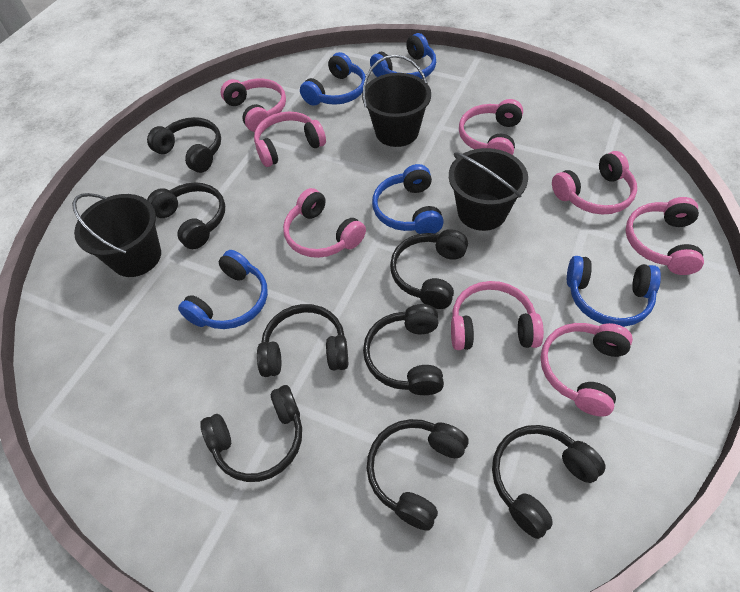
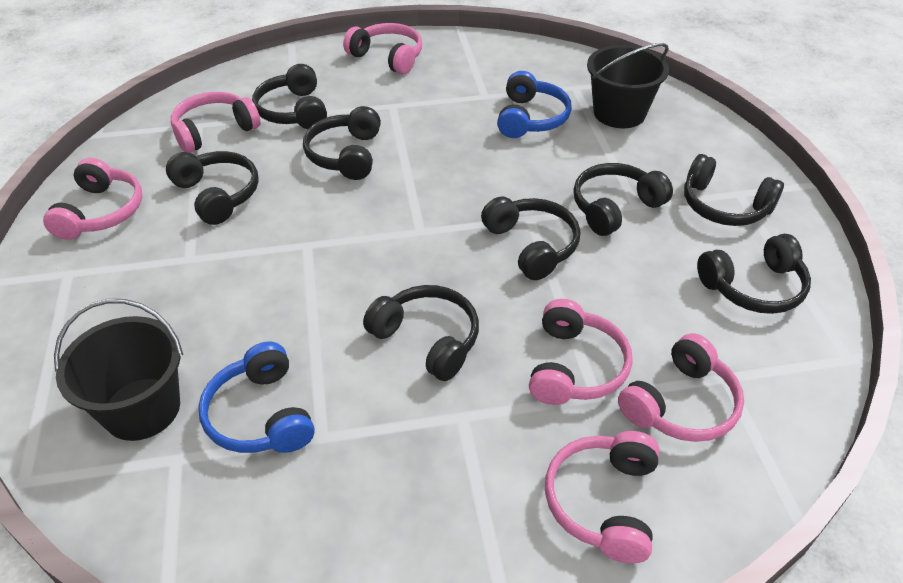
black bucket: [72,193,161,277] [362,55,431,147] [449,148,528,231] = 3 -> [54,299,183,441] [587,43,669,128] = 2
blue headphones: [178,250,268,329] [300,52,366,106] [370,33,436,79] [372,164,444,234] [567,256,661,327] = 5 -> [198,342,314,453] [497,71,572,138] = 2
pink headphones: [221,79,286,132] [254,112,326,167] [283,188,366,258] [451,281,544,350] [459,99,523,155] [540,323,633,417] [552,151,637,215] [625,197,704,275] = 8 -> [43,158,142,240] [171,92,260,153] [343,23,422,75] [529,299,633,405] [545,431,659,563] [618,333,744,442] = 6

